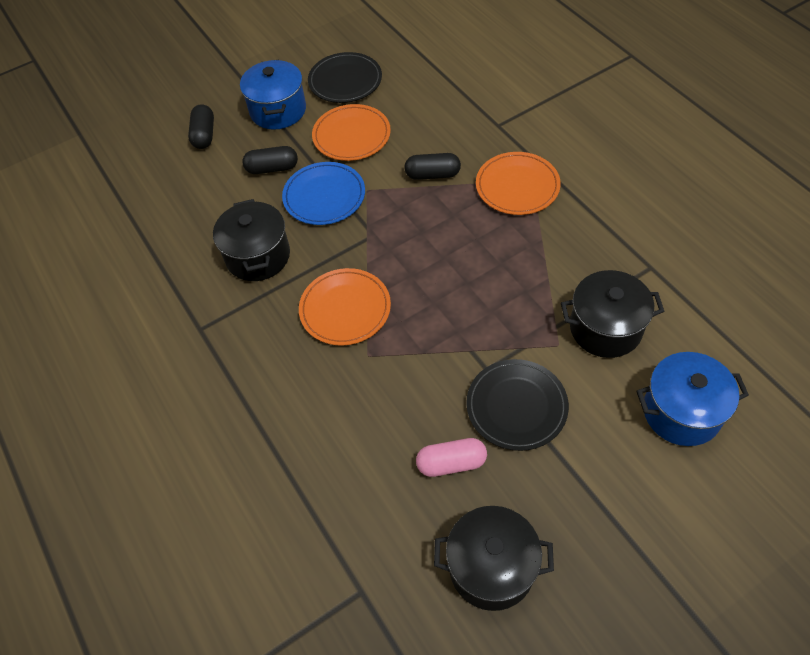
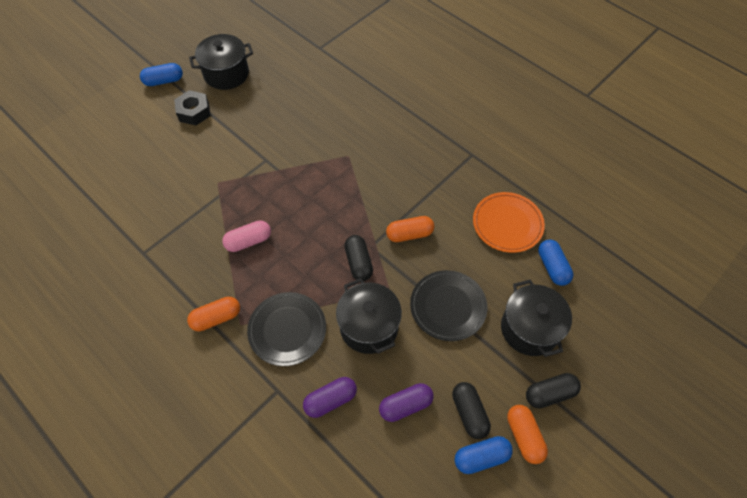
black nut: none = 0 -> [174,90,211,126] = 1
blue capsule: none = 0 -> [140,63,183,86] [455,436,513,474] [538,239,573,286] = 3
blue plate: [282,162,365,225] = 1 -> none = 0
blue pot: [240,59,306,130] [636,352,749,446] = 2 -> none = 0
orange capsule: none = 0 -> [187,297,240,331] [386,216,434,242] [507,405,548,464] = 3
orange plate: [299,268,391,346] [312,104,391,161] [476,152,561,215] = 3 -> [473,192,545,253] = 1
purple capsule: none = 0 -> [303,377,357,418] [379,383,433,422] = 2

